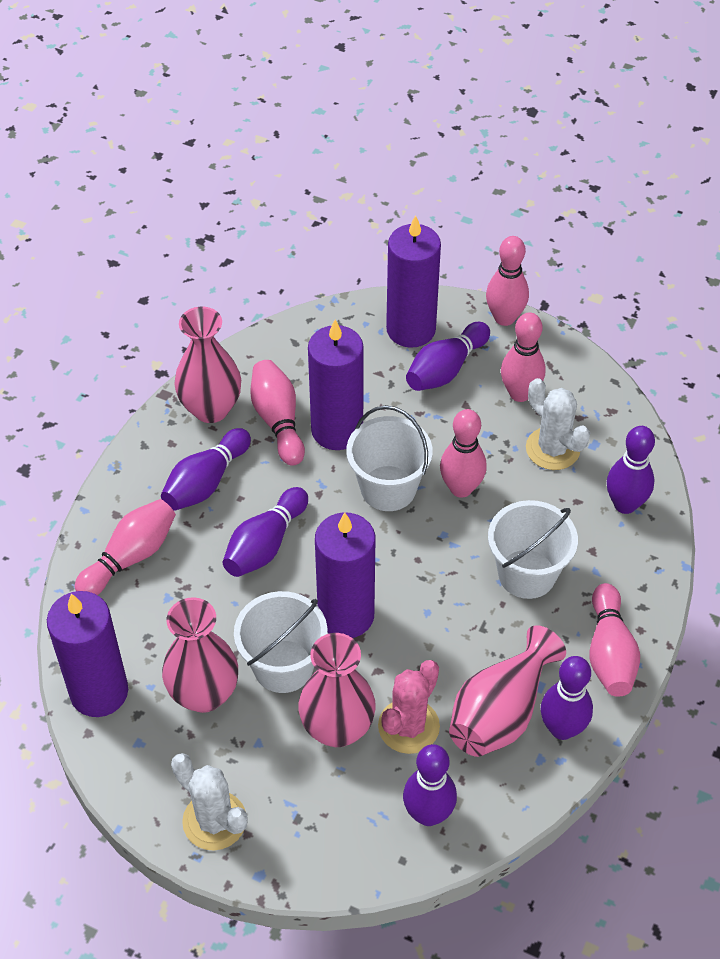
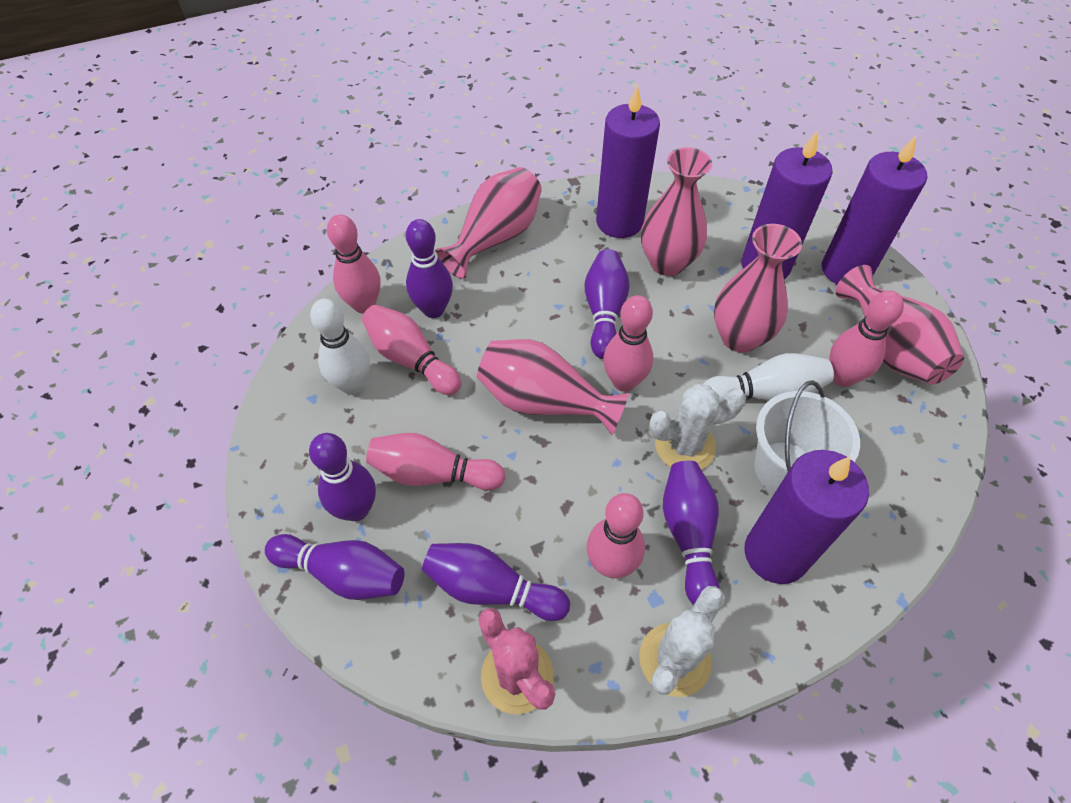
pink vase: [162,597,238,713] [174,307,241,423] [298,633,376,747] [449,625,566,757] = 4 -> [435,167,542,279] [477,339,629,435] [641,147,712,276] [714,224,802,353] [835,265,964,385] = 5
white bowling pin: none = 0 -> [310,298,370,395] [702,353,834,404] = 2
white bucket: [234,591,328,693] [346,405,433,511] [488,500,578,599] = 3 -> [754,380,860,493] = 1

